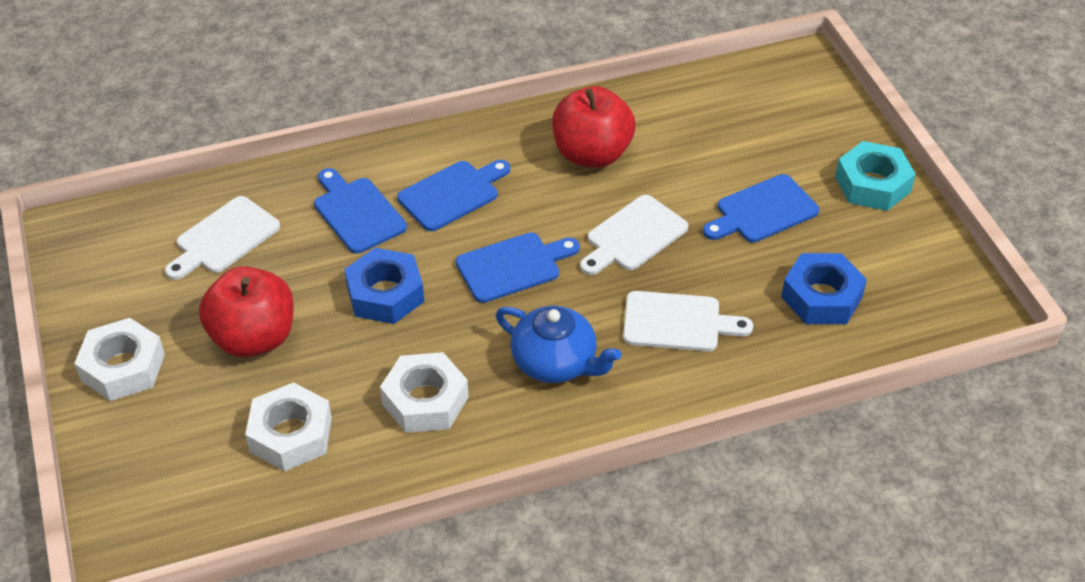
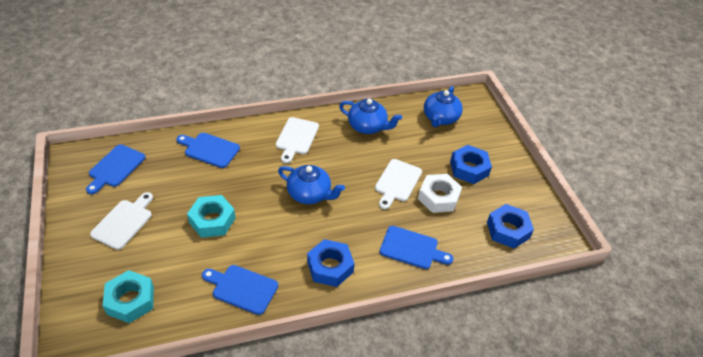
blue nut: [344,248,424,324] [781,253,867,324] = 2 -> [307,239,355,287] [450,145,492,184] [487,204,534,248] = 3
blue teapot: [495,306,621,383] = 1 -> [278,165,345,204] [339,99,402,134] [424,86,463,127] = 3
red apple: [199,266,294,357] [552,86,635,168] = 2 -> none = 0
turquoise nut: [835,141,916,211] = 1 -> [103,270,154,323] [187,195,235,238] = 2
white nut: [74,318,165,401] [245,382,332,471] [380,352,468,433] = 3 -> [418,174,462,213] = 1

